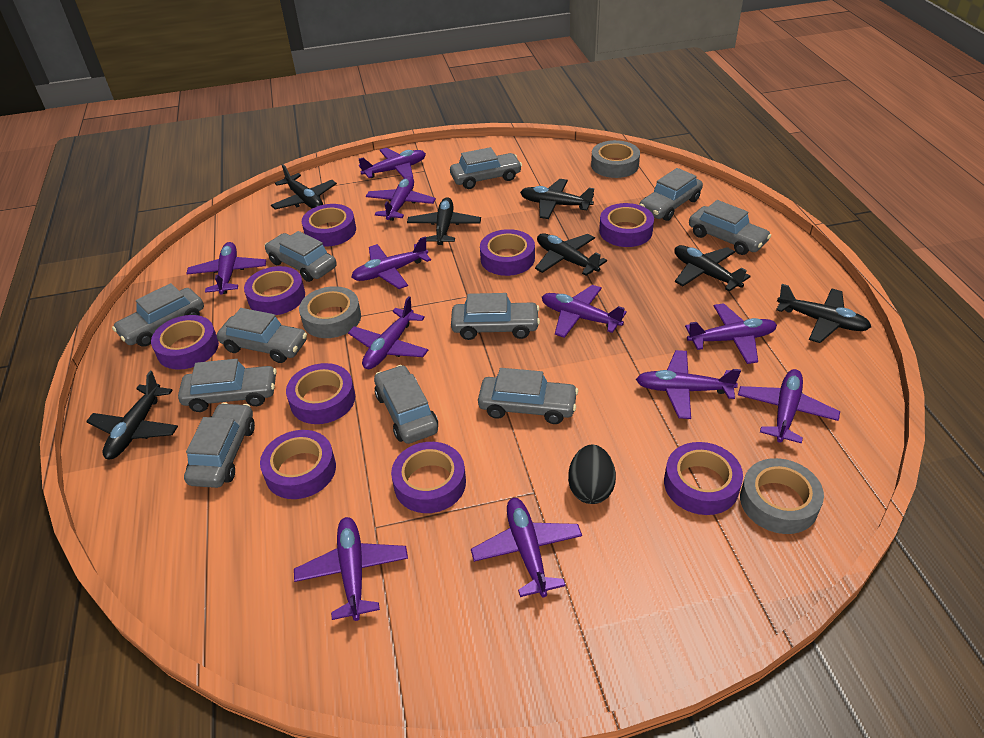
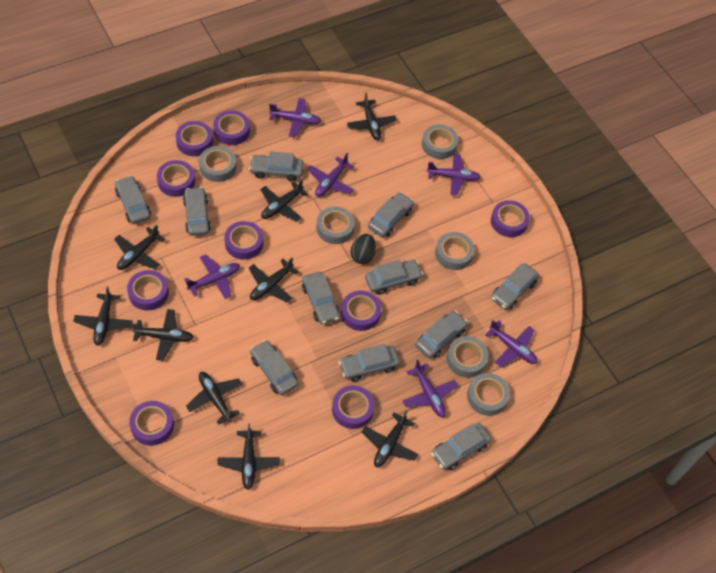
black plane: [86,371,178,459] [271,164,337,210] [407,197,481,245] [520,179,594,219] [535,233,607,276] [674,245,751,291] [776,284,871,343] = 7 -> [73,286,133,346] [114,224,165,270] [131,309,194,361] [186,372,243,425] [217,423,280,490] [249,257,299,303] [260,179,308,222] [347,93,397,140] [362,410,418,467] = 9
grey tape: [299,286,361,338] [591,140,640,178] [740,458,824,534] = 3 -> [199,146,236,182] [316,206,355,244] [422,124,459,159] [435,232,475,270] [447,336,489,378] [467,373,510,416] = 6
purple plane: [186,242,266,294] [294,517,408,621] [348,296,428,369] [351,236,431,289] [359,148,426,178] [366,176,436,221] [471,498,582,597] [542,285,627,338] [636,350,741,419] [685,303,777,364] [738,369,840,444] = 11 -> [184,255,240,299] [269,98,321,137] [307,153,354,197] [403,360,458,417] [427,154,481,196] [485,320,538,367] = 6

